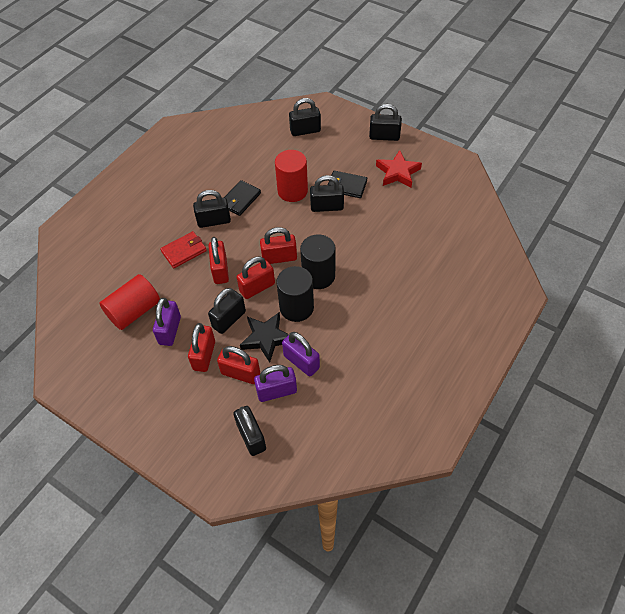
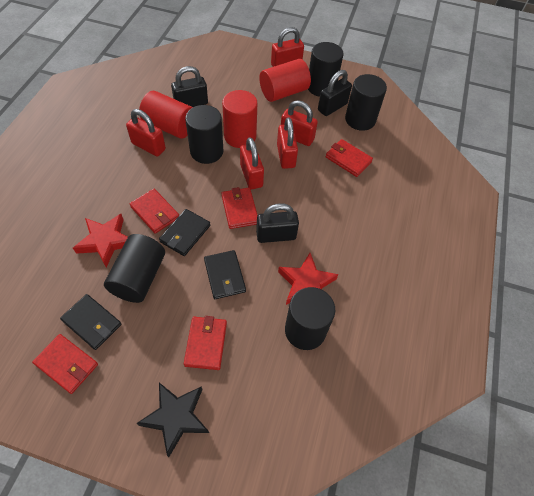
black cylinder: [277,266,314,322] [300,234,336,289] = 2 -> [104,234,165,303] [185,105,223,164] [285,287,335,350] [308,42,344,97] [345,74,387,131] = 5
black padlock: [193,190,231,228] [208,288,246,334] [233,406,266,456] [289,98,321,136] [310,175,344,212] [369,104,402,141] = 6 -> [171,66,208,107] [256,203,299,243] [318,70,352,116] = 3
black wallet: [224,180,261,216] [328,171,367,198] = 2 -> [60,294,122,350] [159,209,210,256] [204,250,246,299] = 3
purple padlock: [153,298,181,346] [254,365,297,402] [282,332,320,376] = 3 -> none = 0
red cylinder: [99,274,160,330] [275,150,308,202] = 2 -> [139,91,193,139] [222,90,257,148] [259,59,311,102] = 3
red star: [376,150,422,188] = 1 -> [73,214,128,268] [278,253,338,305] = 2
red wallet: [160,231,207,268] = 1 -> [32,334,98,394] [130,189,179,234] [184,316,227,370] [221,187,258,229] [325,139,373,177] = 5

